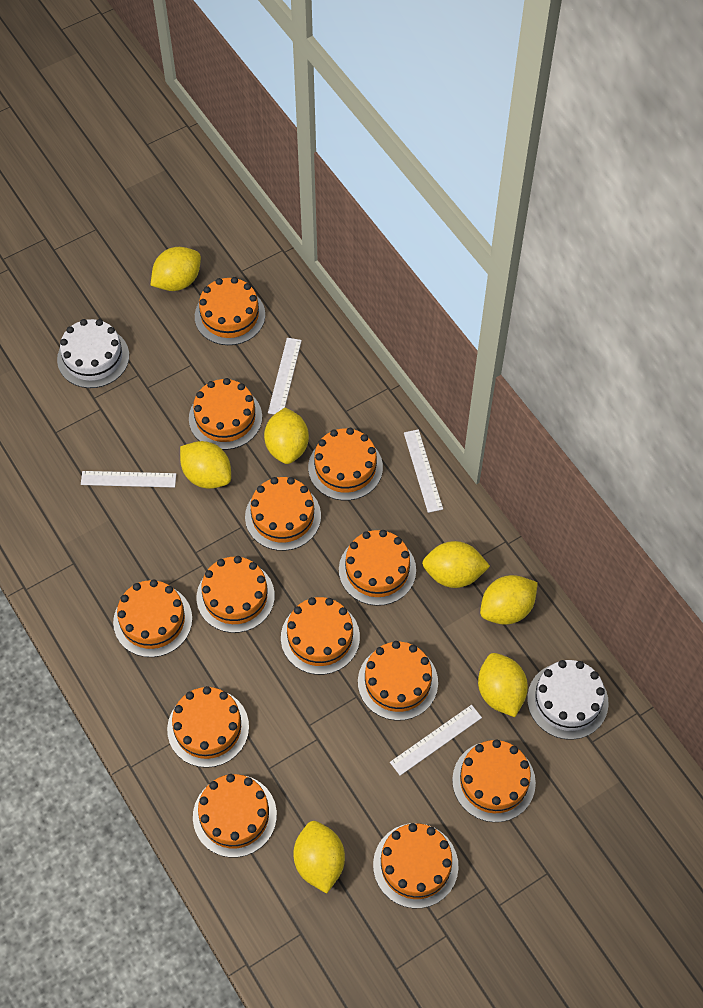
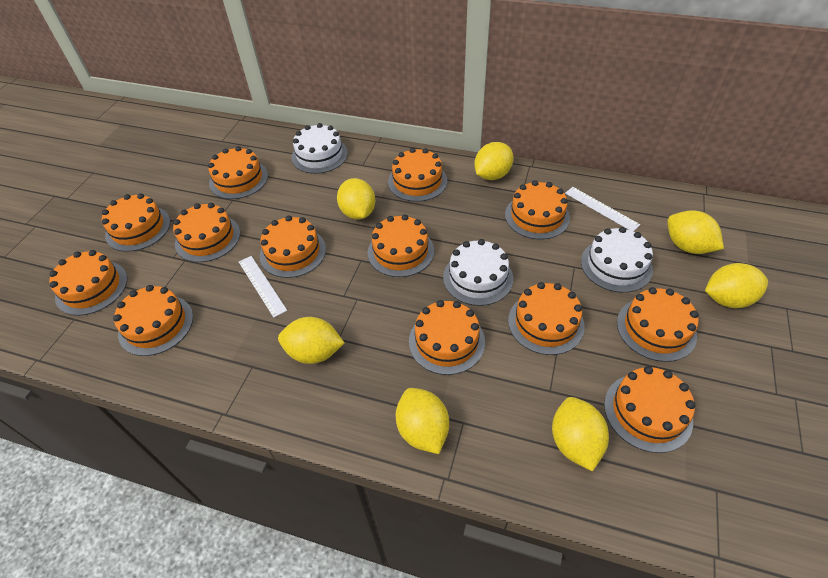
white cake: [57,319,129,388] [527,660,609,740] = 2 -> [291,123,348,174] [443,239,513,306] [581,227,653,293] = 3
white ruler: [81,471,176,488] [268,338,302,414] [390,705,482,776] [404,429,443,513] = 4 -> [239,256,287,318] [565,187,640,231] = 2

